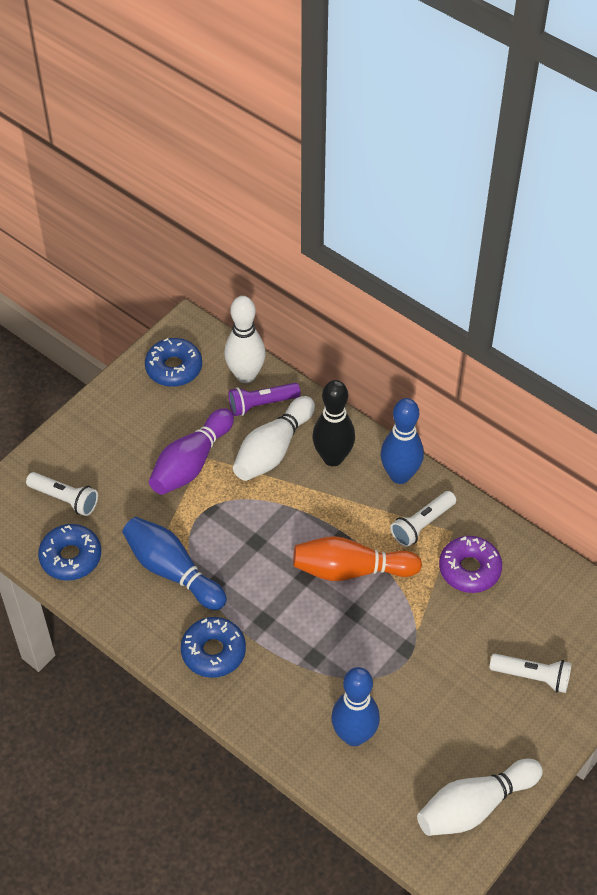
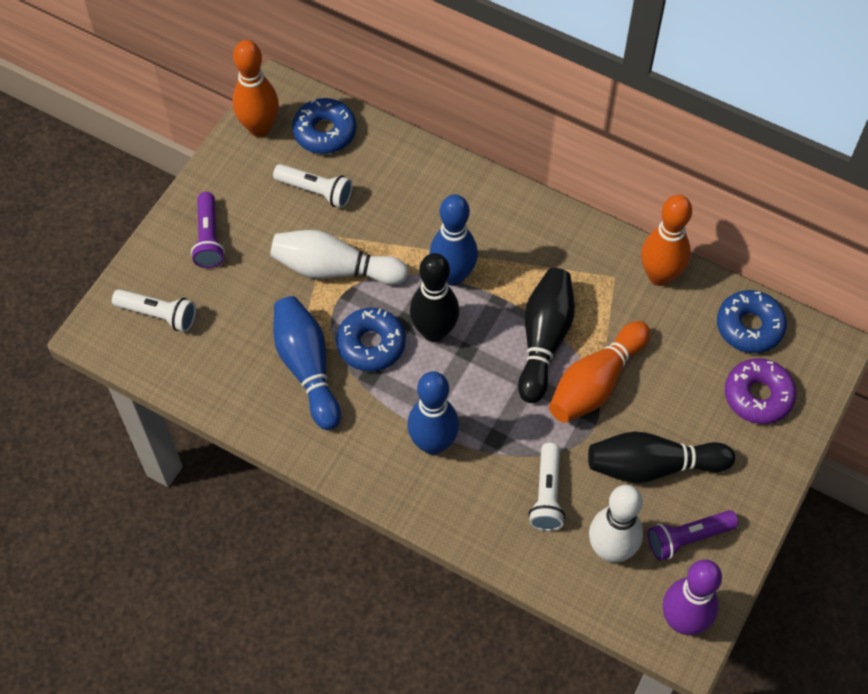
black bowling pin: [312,380,355,466] = 1 -> [410,253,459,342] [518,268,575,403] [588,431,735,483] = 3
orange bowling pin: [293,536,422,581] = 1 -> [232,40,279,137] [549,321,650,423] [641,195,692,286] = 3
purple flashlight: [228,383,301,416] = 1 -> [191,192,225,268] [648,510,738,561] = 2
white bowling pin: [224,296,266,383] [233,396,315,481] [417,759,543,836] = 3 -> [270,230,408,285] [589,484,643,563] = 2

